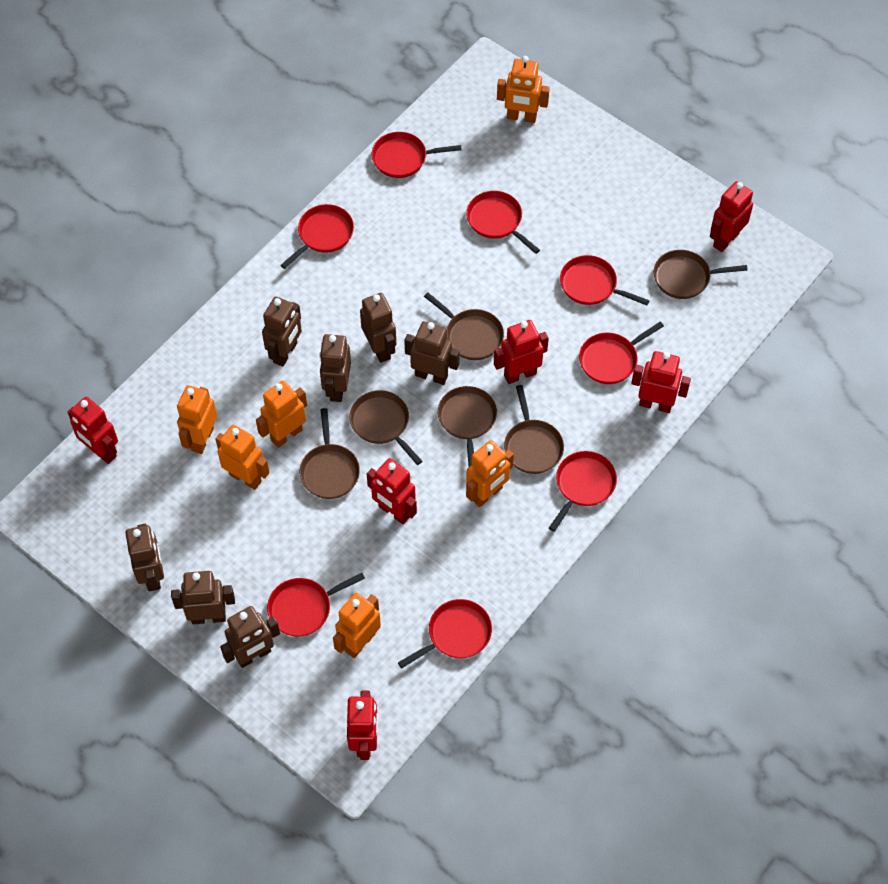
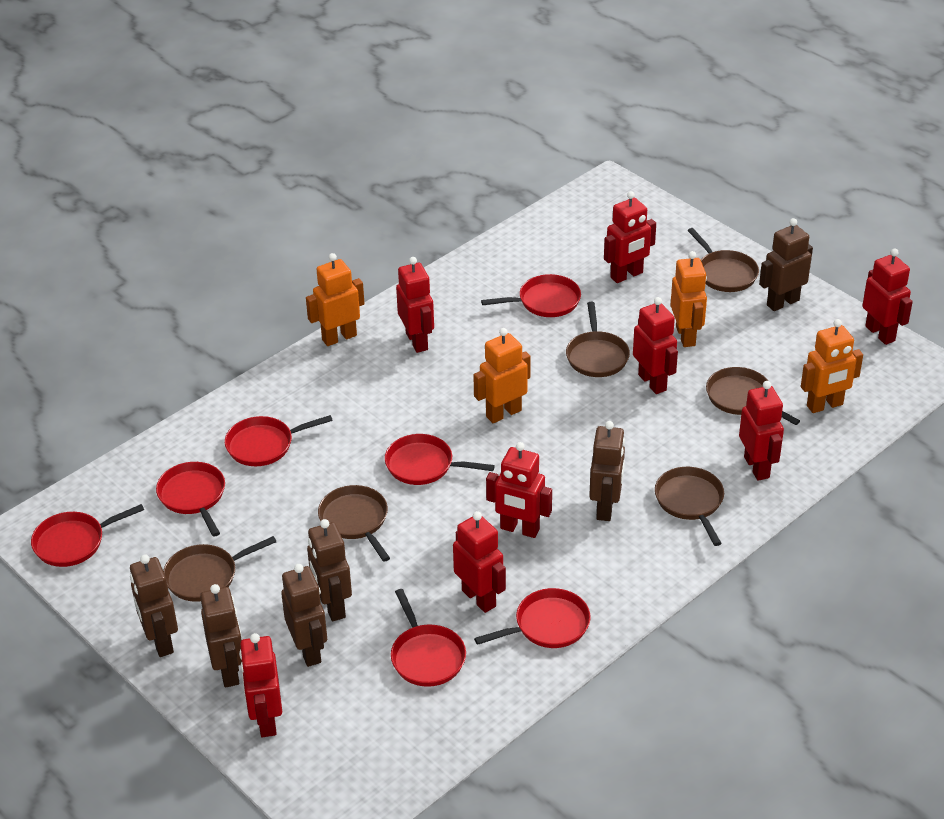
brown robot: [126,524,164,591] [171,571,235,624] [220,606,280,668] [262,297,302,367] [319,334,351,402] [360,293,396,363] [404,321,460,385] = 7 -> [130,555,178,657] [200,584,242,688] [281,564,327,667] [307,519,352,621] [589,421,625,521] [759,218,813,311] = 6
orange robot: [177,385,217,454] [216,425,269,490] [256,380,307,448] [333,593,381,658] [466,440,514,507] [497,56,550,123] = 6 -> [306,253,364,346] [473,328,531,423] [671,251,707,347] [801,319,863,413] = 4
red pan: [267,573,365,637] [280,204,354,269] [372,132,462,178] [398,599,492,668] [466,191,540,254] [549,451,617,532] [560,255,650,305] [579,322,664,384] = 8 -> [31,504,144,567] [156,462,225,537] [225,415,333,466] [385,434,495,485] [391,589,466,687] [474,588,591,648] [481,274,581,317] = 7
red robot: [68,397,118,464] [347,691,378,760] [367,458,417,524] [494,320,549,384] [631,351,691,413] [710,181,753,252] = 6 -> [239,633,282,737] [396,257,434,353] [453,511,506,613] [486,442,552,538] [604,191,656,283] [633,297,678,394] [739,381,784,481] [862,249,913,345] = 8

